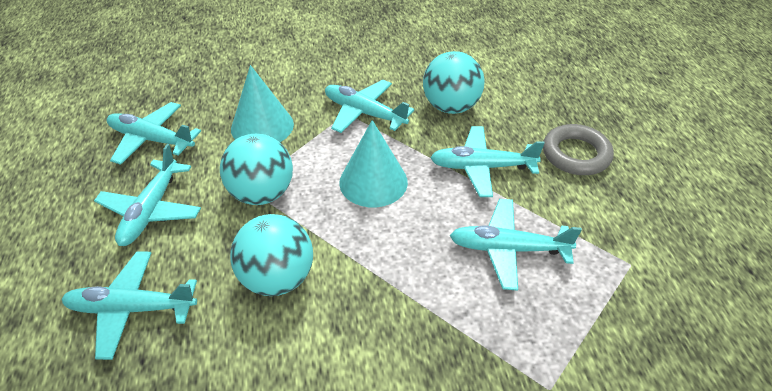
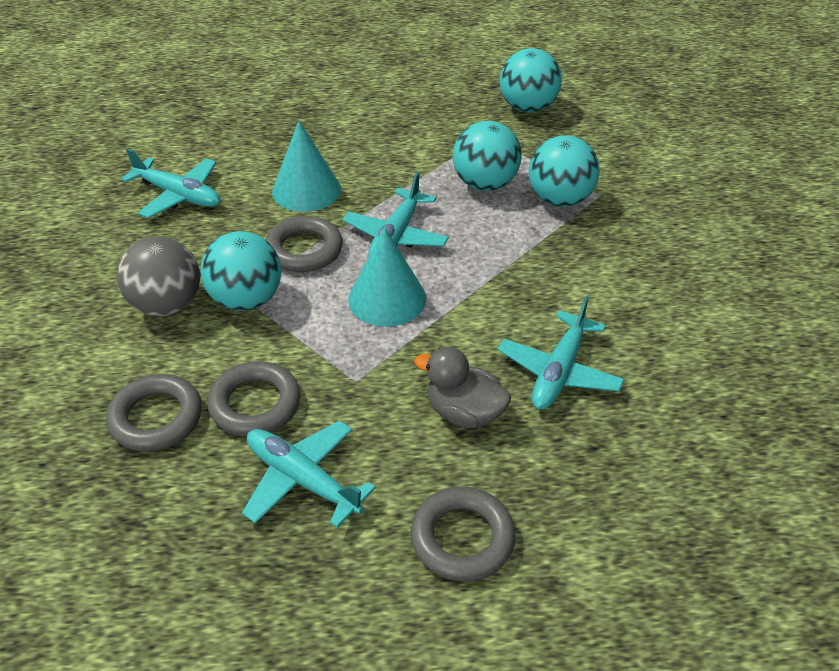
grey ball: none = 0 -> [117,236,200,316] = 1
grey duck: none = 0 -> [414,347,511,429] = 1
grey ring: [543,124,614,175] = 1 -> [106,374,202,452] [207,361,301,437] [266,216,343,272] [411,487,516,582] = 4
turquoise ball: [220,134,293,205] [230,214,313,296] [423,51,484,114] = 3 -> [200,231,281,311] [453,121,522,191] [500,48,562,113] [529,135,600,207] = 4
turquoise plane: [61,251,197,360] [94,144,201,246] [107,102,201,165] [325,80,414,133] [430,126,545,197] [450,199,582,291] = 6 -> [121,149,220,218] [242,420,376,528] [342,172,449,257] [498,296,624,410] = 4

